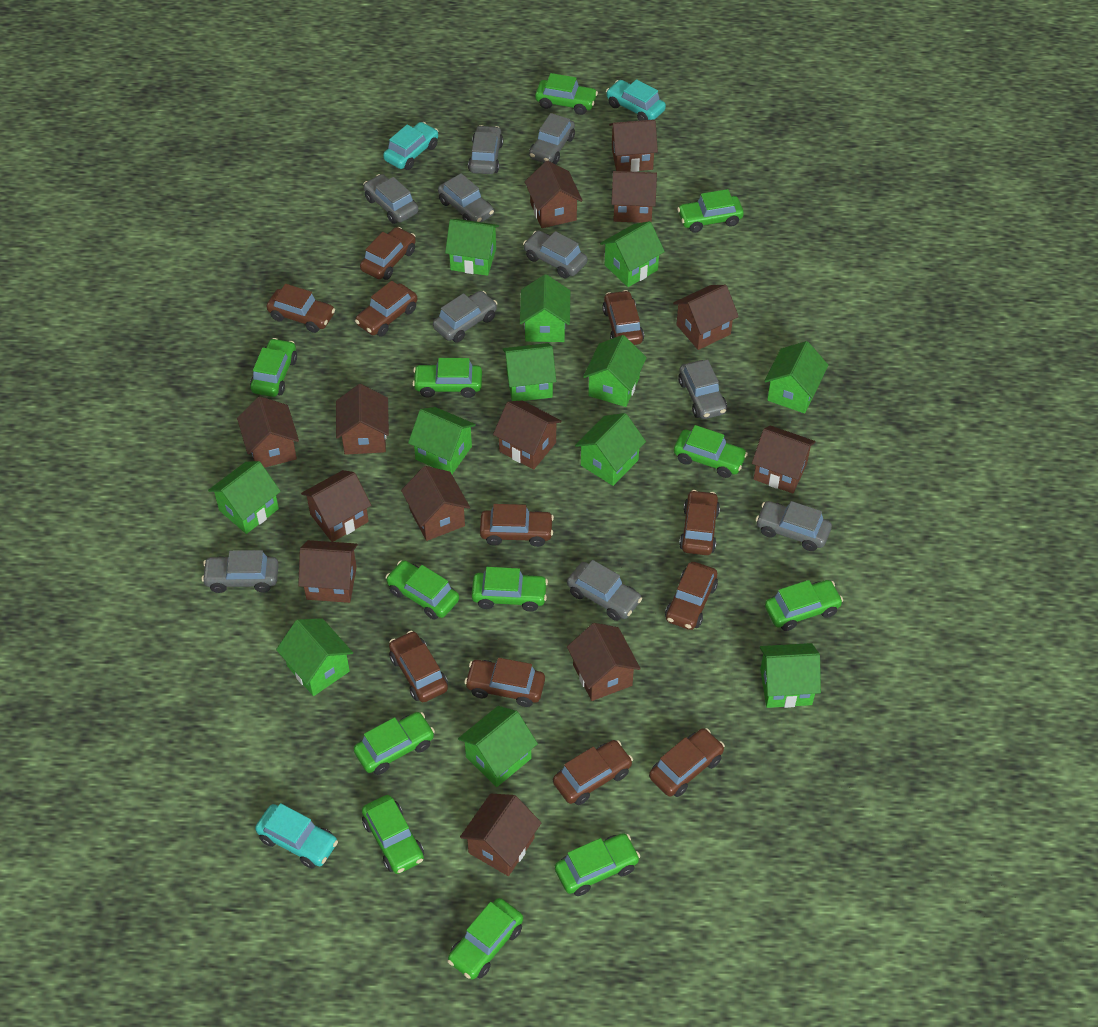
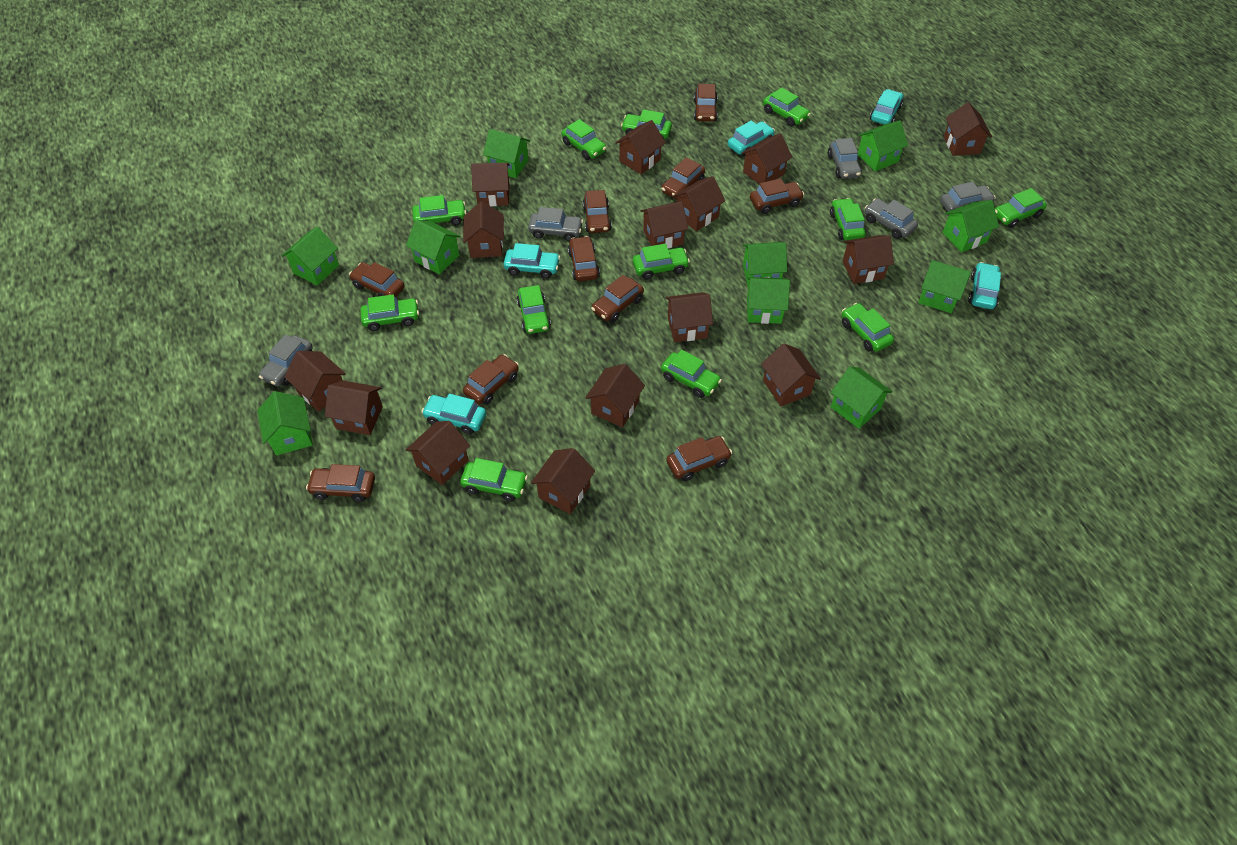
brown car: [267,284,335,333] [355,281,417,337] [360,227,416,280] [389,631,448,702] [464,658,545,707] [480,504,554,547] [553,740,633,805] [602,290,644,345] [649,728,725,797] [665,562,718,630] [679,490,720,555] = 11 -> [306,464,375,502] [349,262,405,297] [463,354,519,405] [568,236,600,281] [583,190,612,233] [591,275,644,322] [661,157,705,199] [667,436,732,481] [694,84,718,122] [750,178,804,214] = 10
brown house: [237,396,299,468] [298,540,358,603] [301,470,371,542] [336,384,389,455] [401,466,470,541] [460,794,541,876] [493,400,562,470] [525,160,583,228] [567,623,641,701] [609,119,658,172] [611,171,657,223] [673,285,739,350] [752,426,816,494] = 13 -> [284,351,346,412] [325,380,383,435] [406,421,470,485] [463,202,504,258] [471,163,510,206] [531,448,595,514] [585,364,645,427] [615,120,666,174] [640,201,688,249] [666,292,713,342] [673,176,725,231] [741,133,792,184] [761,344,821,406] [843,235,894,284] [944,102,992,156] = 15
green house: [208,461,281,534] [276,618,353,696] [408,407,476,474] [445,219,499,276] [458,706,538,787] [503,343,556,401] [520,274,570,342] [575,413,646,486] [583,335,647,407] [600,221,665,287] [760,643,821,708] [765,341,828,413] = 12 -> [257,391,313,455] [282,227,339,286] [406,219,461,274] [483,129,530,178] [742,242,787,288] [747,277,790,324] [831,367,892,429] [858,120,908,171] [918,260,971,313] [942,200,999,252] = 10
grey car: [201,550,279,593] [363,174,418,224] [433,291,497,343] [438,173,494,222] [468,125,503,174] [523,231,587,278] [529,113,575,164] [567,560,642,621] [678,360,727,419] [756,501,832,551] = 10 -> [259,335,313,386] [528,207,583,242] [828,138,862,179] [865,199,918,239] [940,182,996,212] = 5
turquoise car: [255,803,338,868] [383,122,439,170] [606,79,666,121] = 3 -> [422,394,486,435] [503,243,560,278] [728,120,775,157] [870,89,903,124] [968,262,1001,309] = 5

